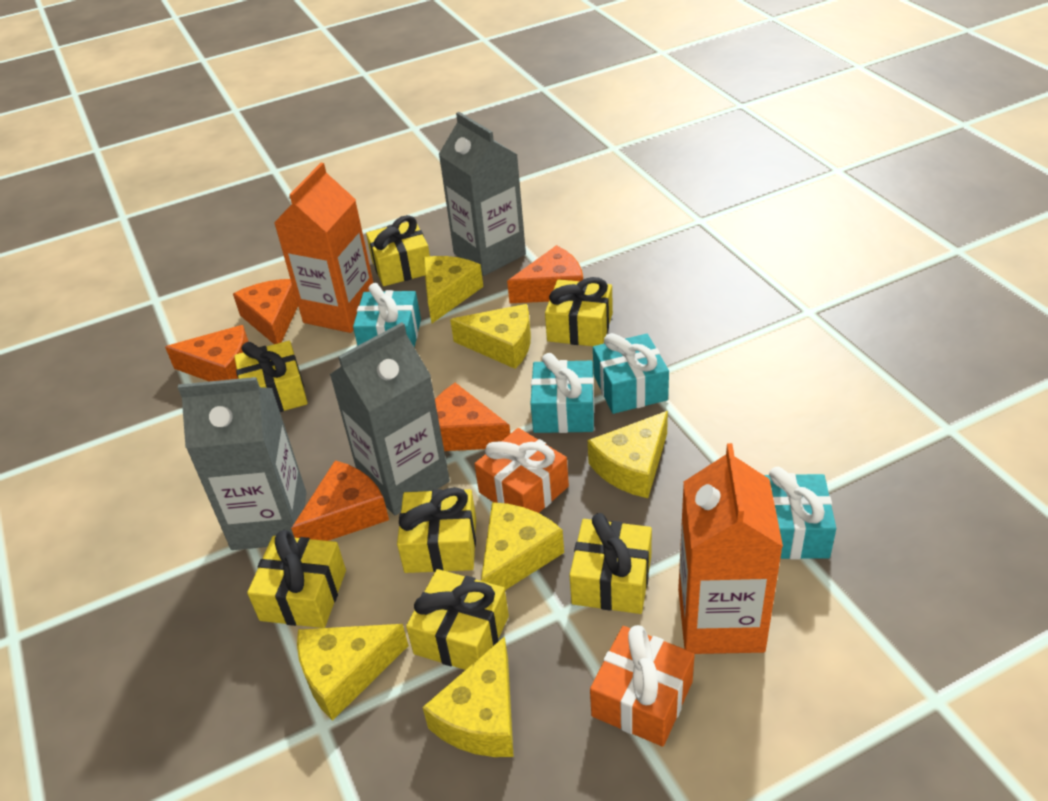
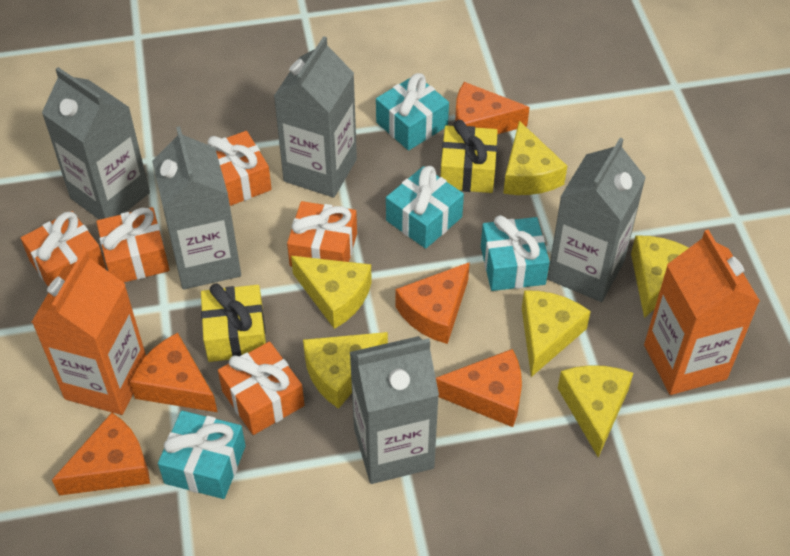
grey carton: [178,377,307,550] [329,322,450,515] [438,112,526,276] = 3 -> [42,67,150,220] [152,126,241,290] [274,36,357,198] [350,336,439,484] [547,138,646,302] = 5
orange gift: [474,428,569,513] [590,625,695,747] = 2 -> [21,211,106,287] [96,207,170,283] [208,131,272,206] [218,342,304,435] [287,201,357,267] = 5
yellow gift: [234,341,308,412] [247,530,346,628] [366,215,430,286] [397,487,476,573] [406,569,509,670] [545,277,613,346] [569,513,652,614] = 7 -> [201,283,266,362] [440,120,498,193] = 2

